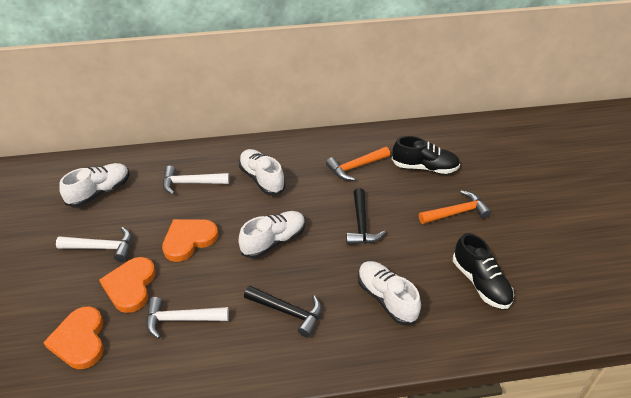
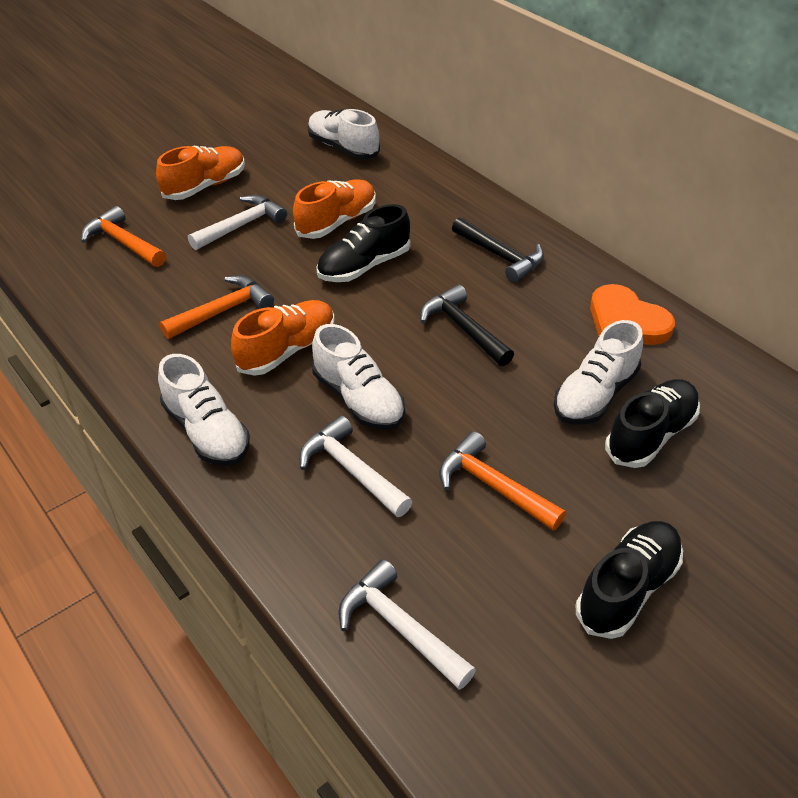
black shoe: [392,136,460,174] [453,233,514,309] = 2 -> [316,204,410,282] [575,521,683,639] [605,379,700,468] = 3
orange hammer: [326,147,390,181] [419,190,491,224] = 2 -> [81,206,166,267] [159,275,274,339] [439,431,566,531] = 3
orange heart: [43,306,104,369] [99,257,156,313] [162,219,218,262] = 3 -> [590,284,675,345] = 1
orange shoe: none = 0 -> [156,146,245,200] [231,300,335,376] [293,180,376,239] = 3

